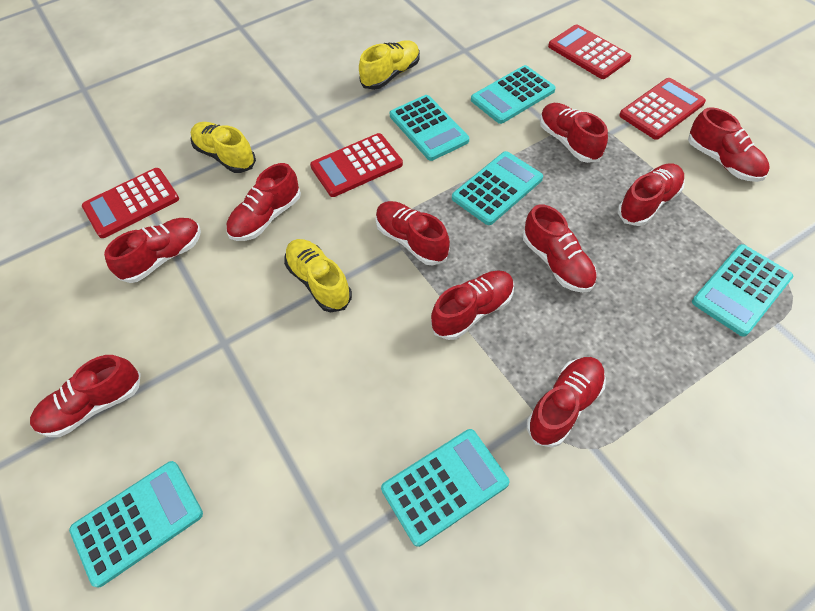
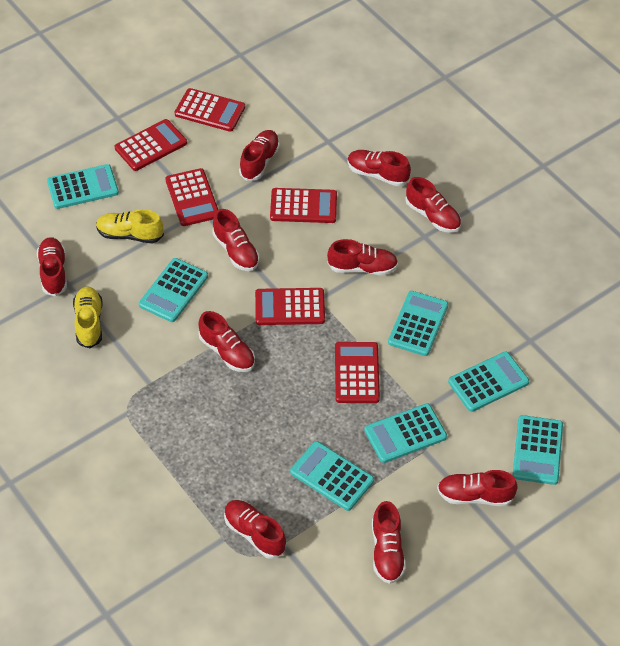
red calculator: [82,168,179,238] [310,133,403,197] [548,24,631,79] [619,78,706,140] = 4 -> [115,119,187,171] [165,168,218,226] [175,88,245,132] [255,288,325,325] [270,188,337,223] [335,342,380,403] = 6
turquoise calculator: [69,461,203,587] [381,429,509,547] [390,95,469,161] [452,151,543,225] [471,65,556,124] [692,244,793,337] = 6 -> [47,164,119,209] [139,258,208,322] [290,441,374,511] [364,403,447,463] [388,291,448,356] [448,351,529,412] [513,415,563,485] = 7
yellow shoe: [191,122,256,173] [284,239,352,312] [359,40,420,90] = 3 -> [73,286,103,348] [96,209,164,243] = 2

